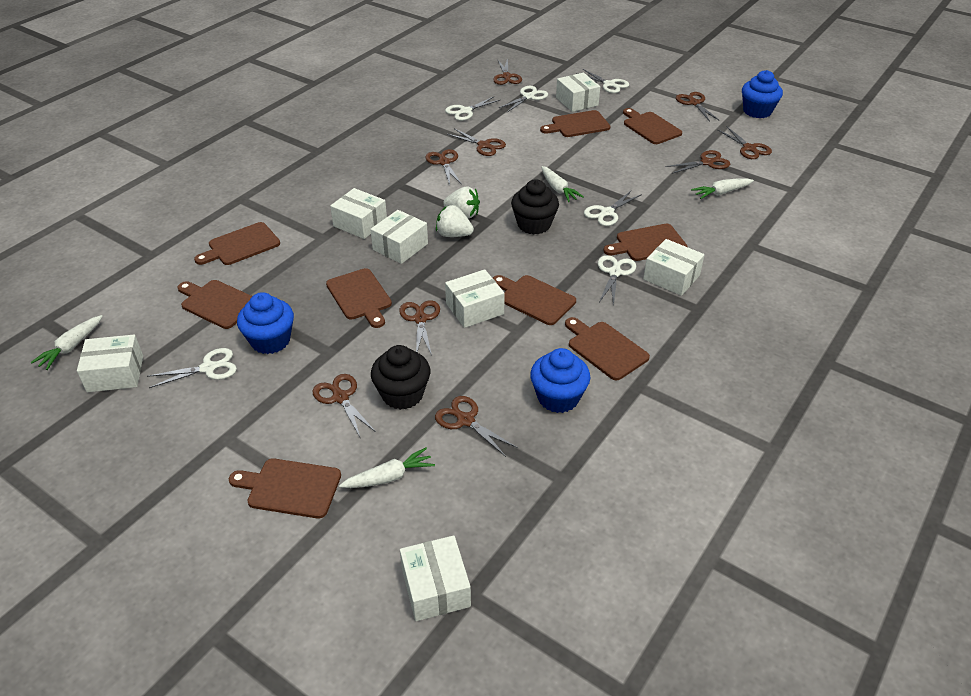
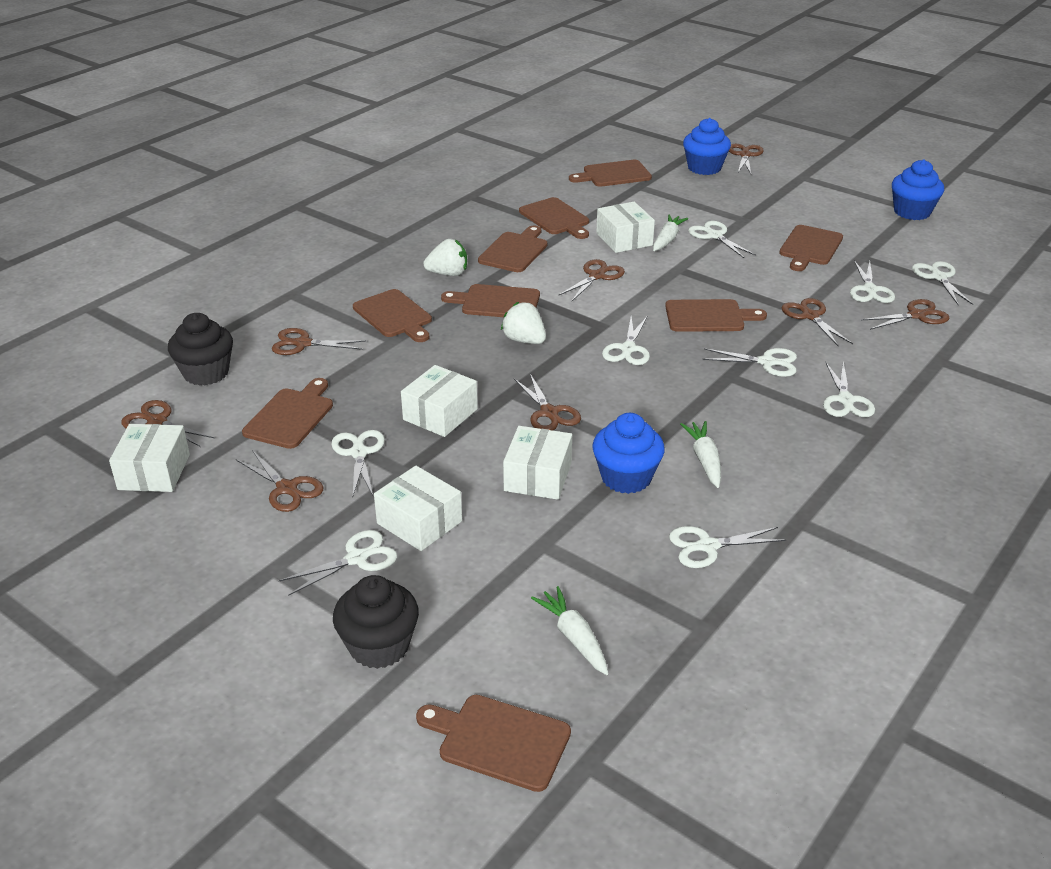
brown scissors: [312,374,376,439] [399,300,440,356] [425,149,462,185] [435,396,518,457] [447,128,506,156] [493,58,522,85] [666,150,730,174] [676,92,720,122] [717,126,772,159] = 9 -> [121,400,214,447] [236,450,323,512] [272,328,366,355] [514,374,581,431] [559,259,625,301] [729,144,764,174] [782,298,853,346] [861,299,949,330] = 8
white box: [77,334,143,392] [330,188,387,239] [370,210,428,264] [400,535,471,621] [445,269,505,328] [556,73,600,112] [643,239,705,296] = 7 -> [109,424,190,492] [374,466,462,551] [401,365,478,437] [503,426,572,500] [596,202,655,253] = 5
white carrot: [31,315,103,370] [339,448,435,488] [541,166,584,202] [691,179,754,199] = 4 -> [531,586,609,675] [653,214,688,251] [680,421,721,488] = 3
white scissors: [147,348,237,388] [445,97,500,121] [499,86,548,112] [576,69,629,93] [584,190,642,226] [598,255,636,306] = 6 -> [279,530,397,596] [332,430,385,495] [602,317,650,365] [669,526,786,568] [688,221,756,258] [702,348,797,377] [823,361,875,417] [850,260,895,303] [912,261,973,305] = 9

